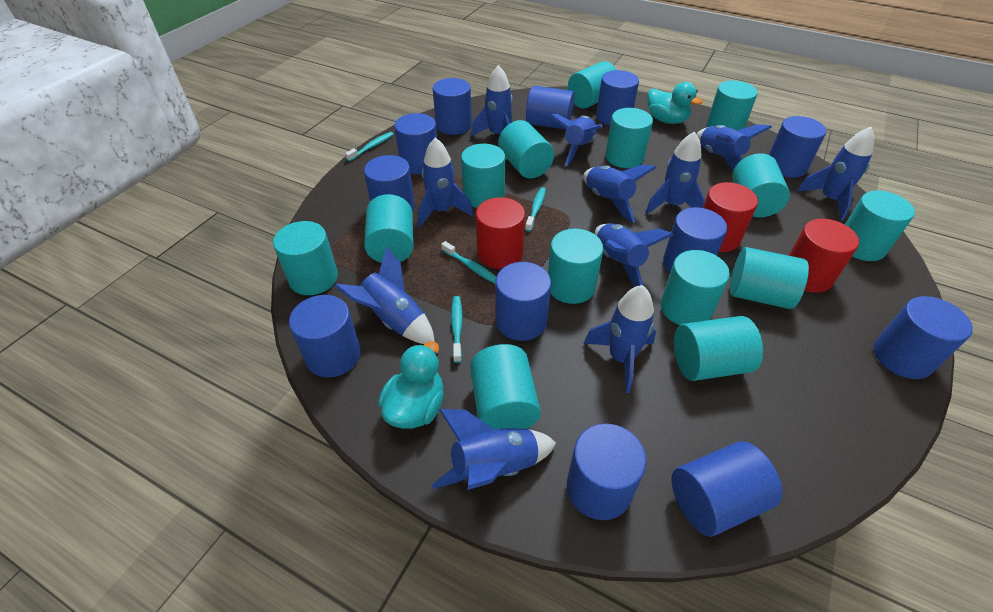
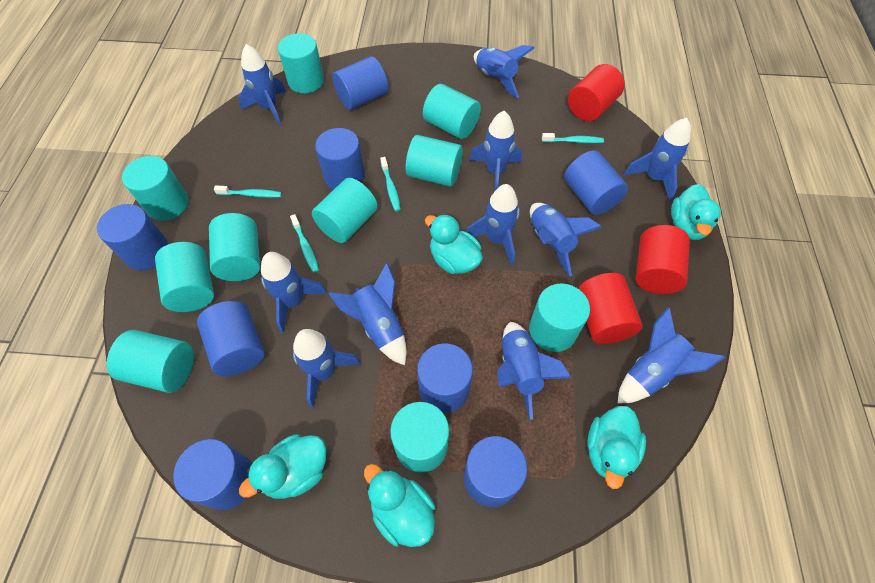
blue cylinder: [289,295,361,378] [364,155,415,212] [394,113,437,175] [433,78,472,135] [495,262,551,341] [526,86,574,130] [567,423,647,520] [596,70,639,125] [663,207,727,272] [672,441,783,537] [769,116,827,178] [874,296,973,379] = 12 -> [97,204,169,270] [173,439,252,510] [197,301,265,376] [315,128,365,190] [332,56,388,110] [417,343,473,413] [464,436,527,507] [564,150,628,215] = 8
turquoise cylinder: [273,221,338,295] [364,194,414,263] [461,144,505,208] [470,344,541,429] [498,120,554,179] [548,229,603,304] [568,61,616,109] [605,108,653,168] [661,250,730,325] [674,316,763,381] [706,80,758,130] [730,247,809,309] [732,153,790,218] [845,190,915,261] = 14 -> [107,330,194,393] [122,156,189,221] [155,242,214,312] [209,213,260,281] [278,33,324,93] [312,178,378,243] [390,402,449,473] [406,135,463,187] [423,84,481,139] [529,284,590,352] = 10
turquoise duck: [378,341,444,429] [648,82,703,124] = 2 -> [239,434,327,499] [364,464,435,547] [425,214,483,274] [587,406,646,489] [671,184,721,240] = 5

